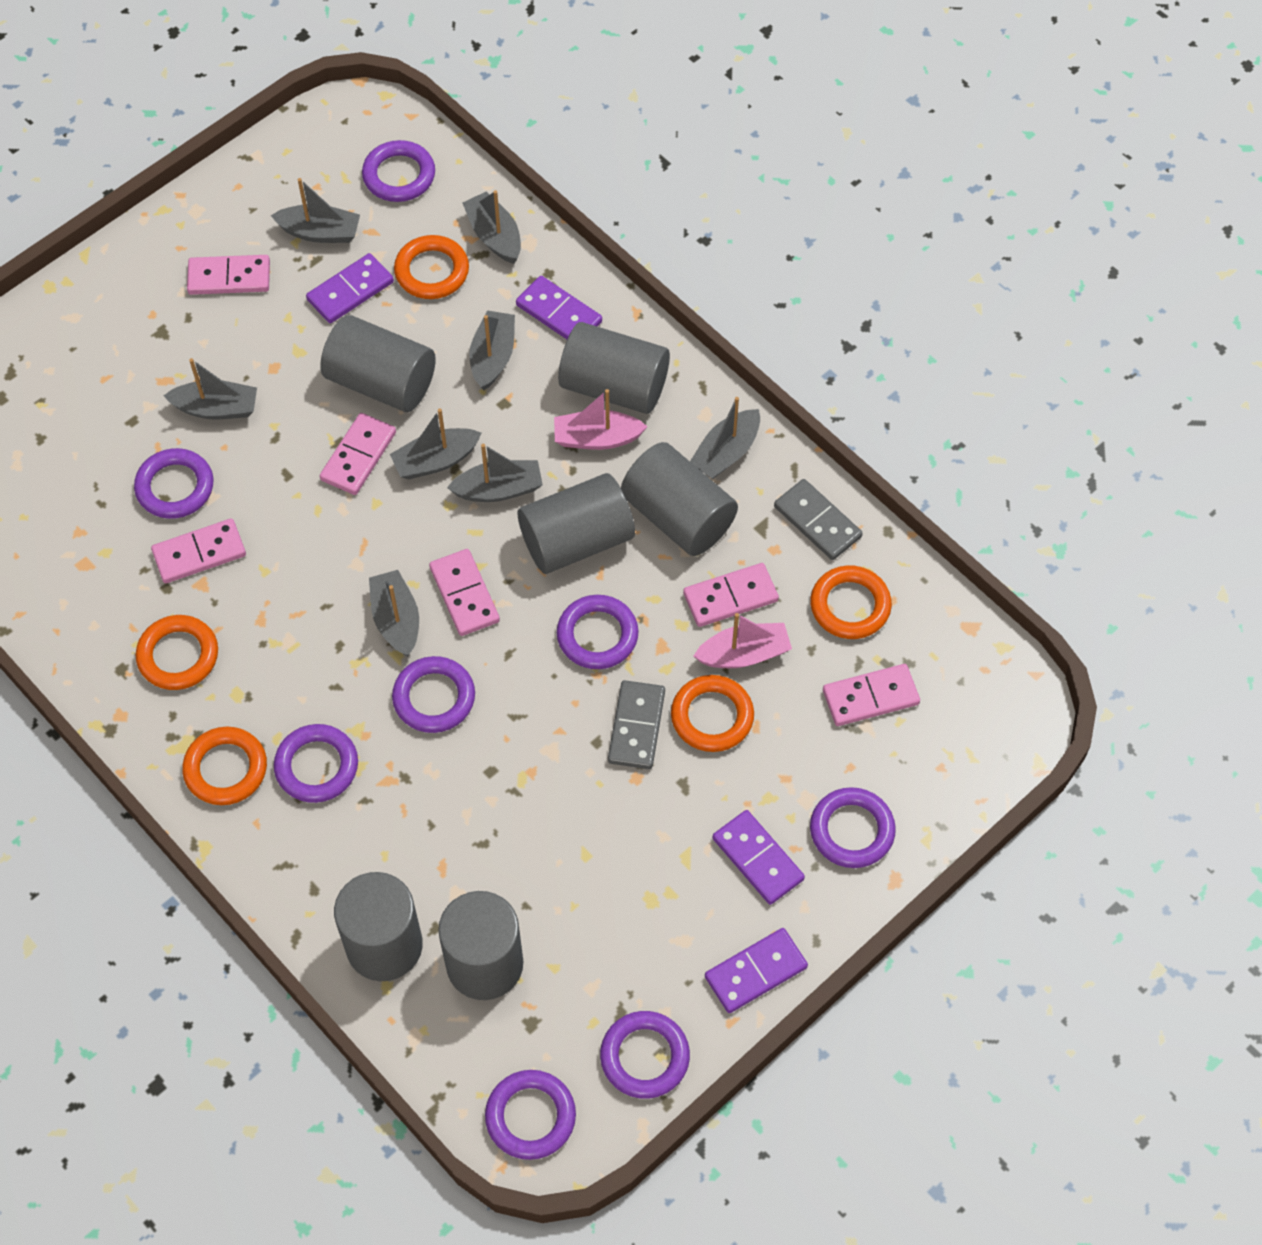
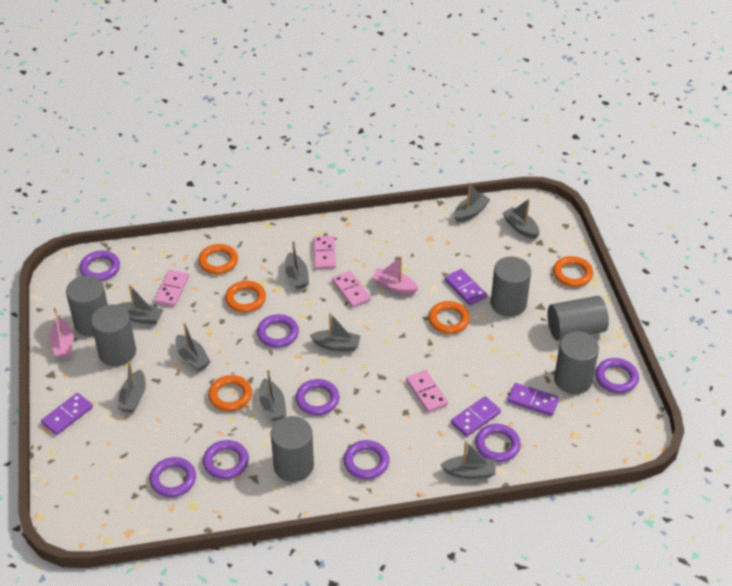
grey boat: [164,358,257,419] [271,178,360,243] [369,570,419,657] [390,408,482,479] [447,444,543,502] [463,190,521,264] [469,310,515,390] [690,397,760,479] = 8 -> [117,284,164,325] [118,361,146,413] [175,323,211,371] [259,370,287,421] [284,241,309,289] [310,313,361,351] [440,441,496,479] [454,183,491,222] [502,199,540,239] = 9
grey domino: [608,680,665,769] [774,479,863,560] = 2 -> none = 0
pink domino: [151,518,246,583] [187,255,270,295] [320,413,396,495] [429,549,500,636] [683,563,779,627] [823,664,920,726] = 6 -> [154,270,189,307] [313,236,336,269] [332,271,371,308] [406,370,448,413] = 4

